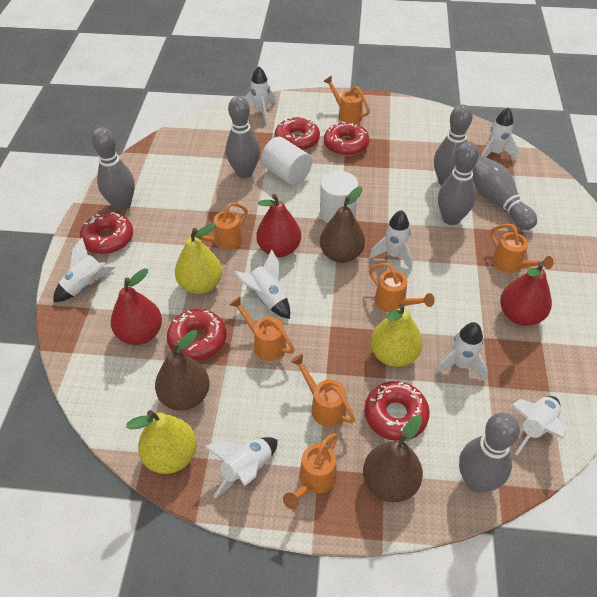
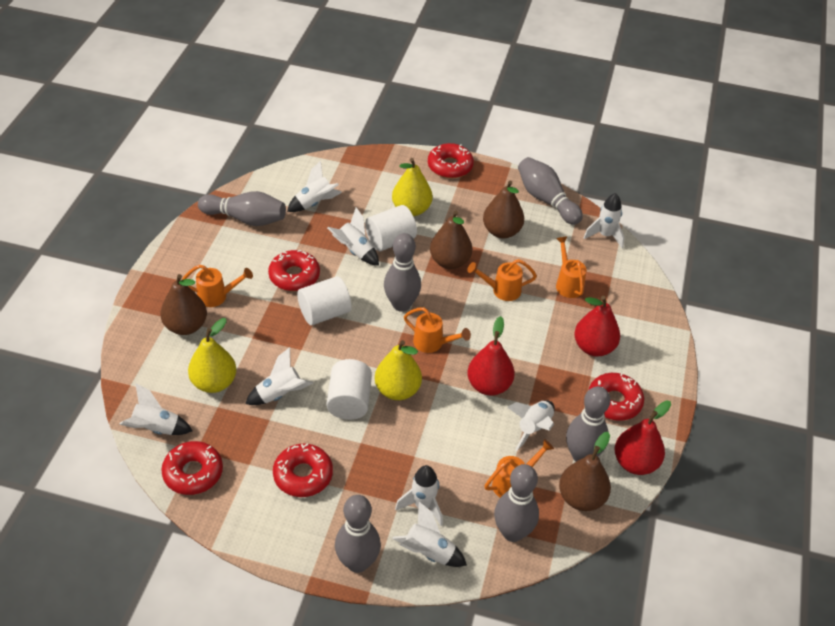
brown pear: [155,330,210,411] [320,186,365,263] [363,416,423,502] = 3 -> [161,274,207,335] [430,211,472,269] [483,181,524,238] [559,432,611,511] = 4
orange watering can: [191,202,248,250] [230,296,295,361] [283,433,338,509] [290,354,355,427] [323,76,370,124] [369,263,435,312] [490,224,553,273] = 7 -> [182,265,253,307] [404,307,471,353] [467,259,537,301] [484,439,554,498] [556,236,586,298] = 5
white cylinder: [261,137,312,185] [320,171,358,223] = 2 -> [297,276,351,325] [327,359,372,420] [365,205,417,251] = 3

